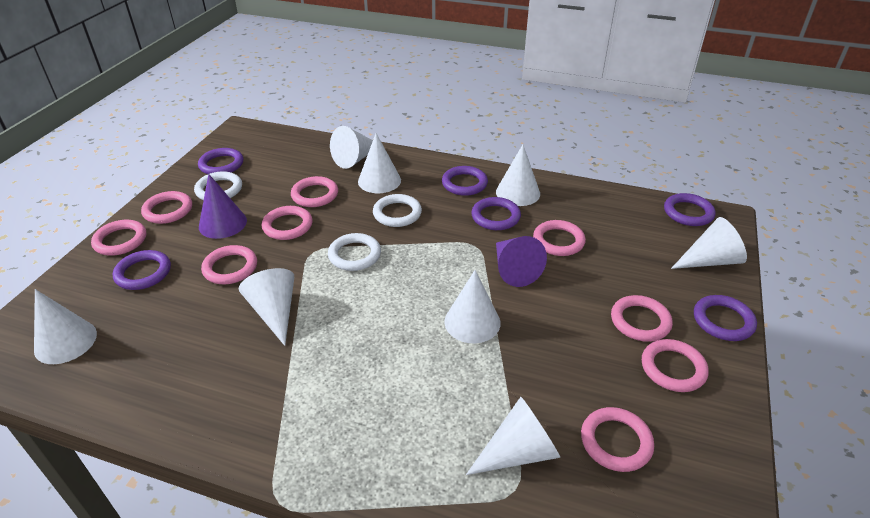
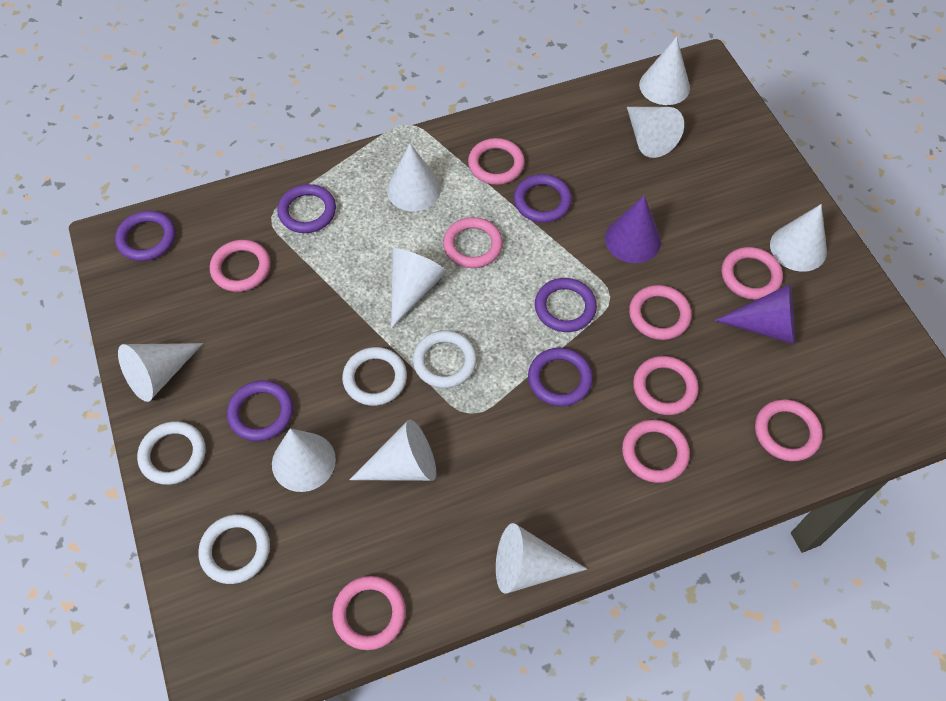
white cone: [34,289,97,364] [239,268,294,346] [330,126,373,169] [358,133,401,193] [444,270,501,343] [466,397,560,475] [496,145,540,206] [671,217,747,269] = 8 -> [118,343,203,402] [272,428,336,492] [349,420,436,481] [387,144,441,211] [391,248,447,329] [496,523,587,594] [627,107,684,158] [639,37,690,105] [770,204,827,272] = 9
white ring: [194,171,242,200] [328,233,381,271] [373,194,422,227] = 3 -> [137,421,206,485] [198,514,270,584] [342,347,407,406] [413,331,477,388] = 4

